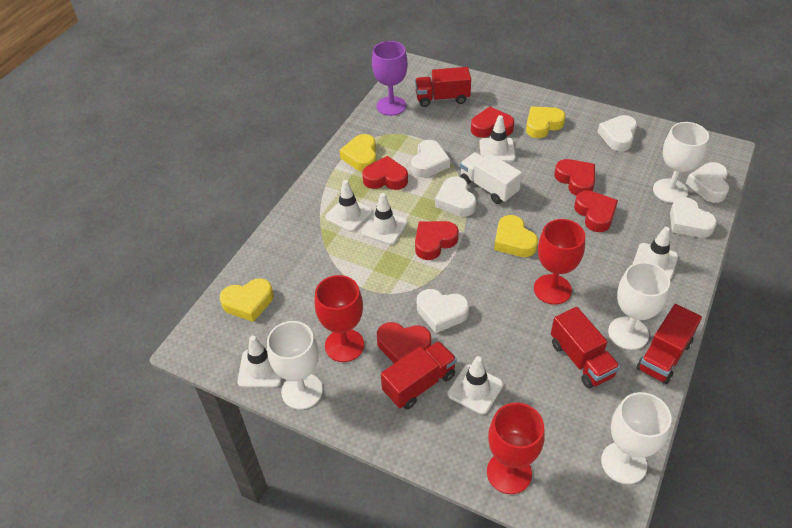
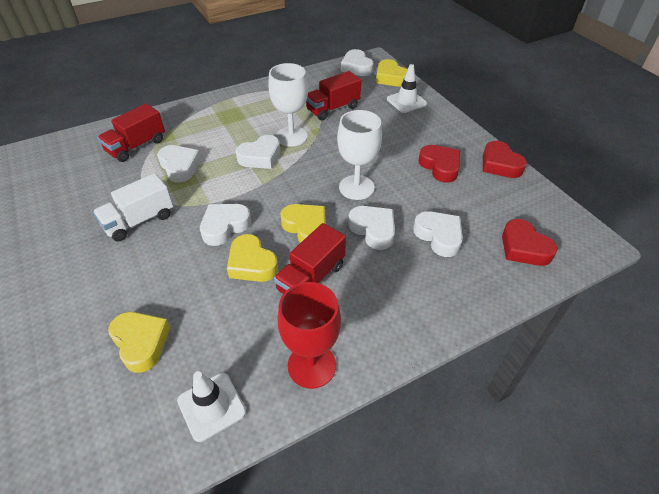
purple goblet: [372,41,408,116] = 1 -> none = 0
red goblet: [315,275,364,362] [487,403,545,494] [534,219,585,305] = 3 -> [277,282,341,389] = 1
red heart: [362,156,408,190] [377,322,431,363] [415,221,459,260] [471,107,514,138] [554,159,595,196] [574,190,618,232] = 6 -> [419,145,460,183] [483,141,527,178] [502,219,558,266] = 3
red truck: [381,341,457,410] [415,67,471,107] [551,307,620,388] [637,304,702,384] = 4 -> [97,103,165,162] [274,223,346,294] [306,71,361,121] = 3
white goblet: [267,321,323,409] [601,392,672,484] [608,262,670,350] [653,122,709,203] = 4 -> [268,63,308,147] [337,110,382,200] = 2
white traffic cone: [238,336,282,388] [325,180,372,232] [361,193,407,245] [447,356,503,414] [479,115,516,162] [632,227,678,280] = 6 -> [177,371,246,442] [387,64,427,113] = 2

